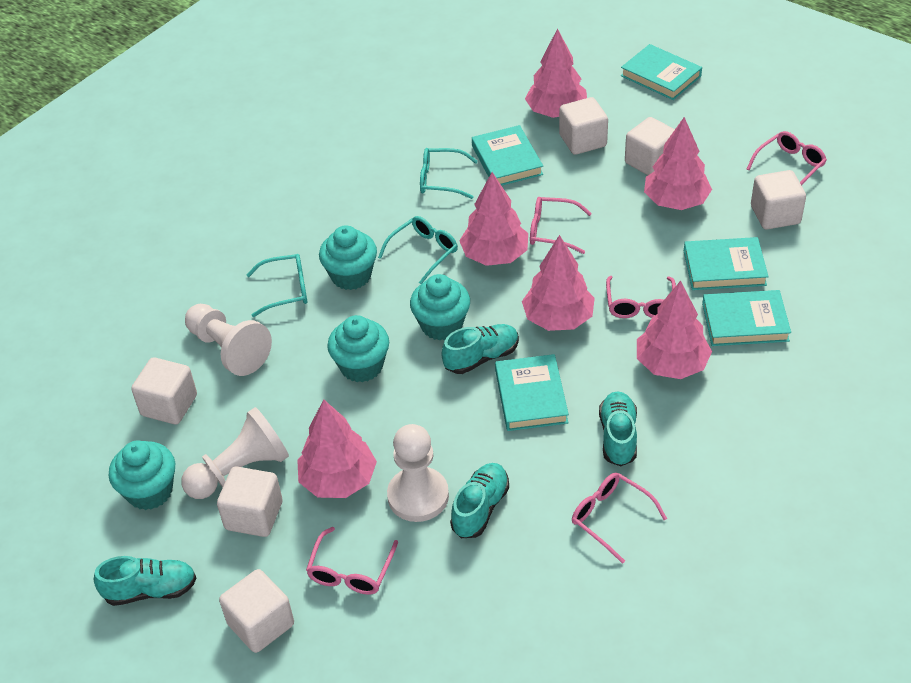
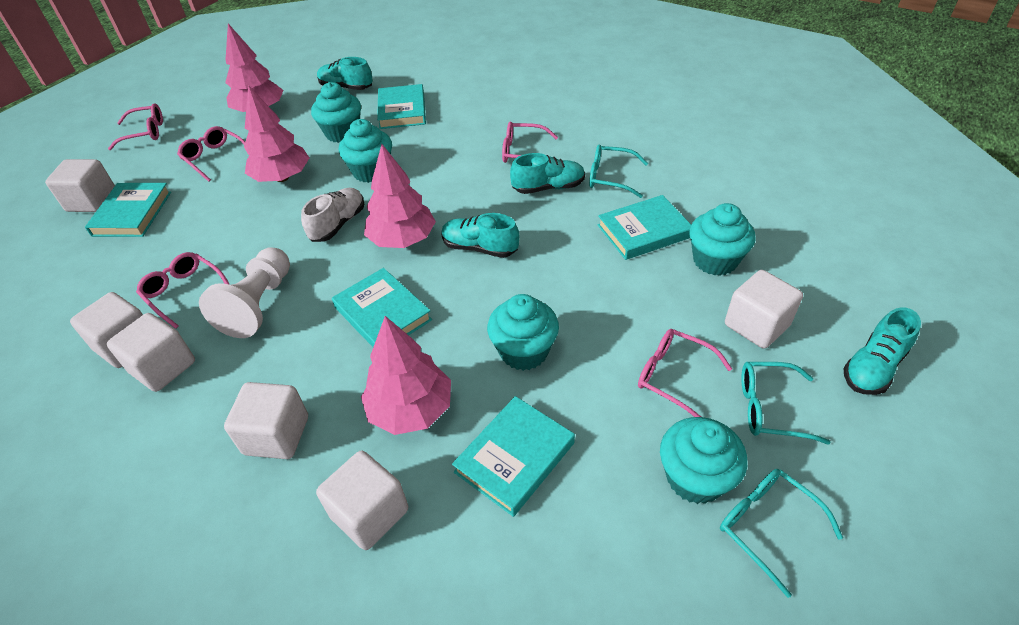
pink tree: [297,399,377,498] [459,172,528,266] [522,235,595,331] [525,28,587,118] [637,280,712,379] [644,117,712,210] = 6 -> [225,24,284,112] [244,85,309,182] [361,316,451,435] [364,144,436,248] = 4
turquoise cupcake: [109,440,175,510] [319,225,377,290] [327,315,389,382] [410,274,470,341] = 4 -> [311,82,361,143] [339,119,392,183] [487,294,559,371] [660,417,747,504] [689,203,756,276] = 5
white pawn: [181,407,289,499] [185,304,272,376] [387,424,449,522] = 3 -> [199,247,290,338] = 1
white shoe: none = 0 -> [301,188,364,242] = 1

